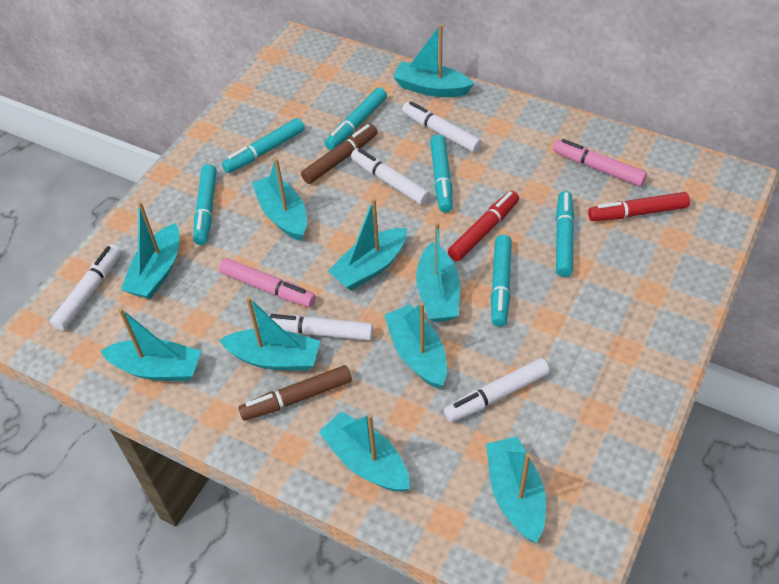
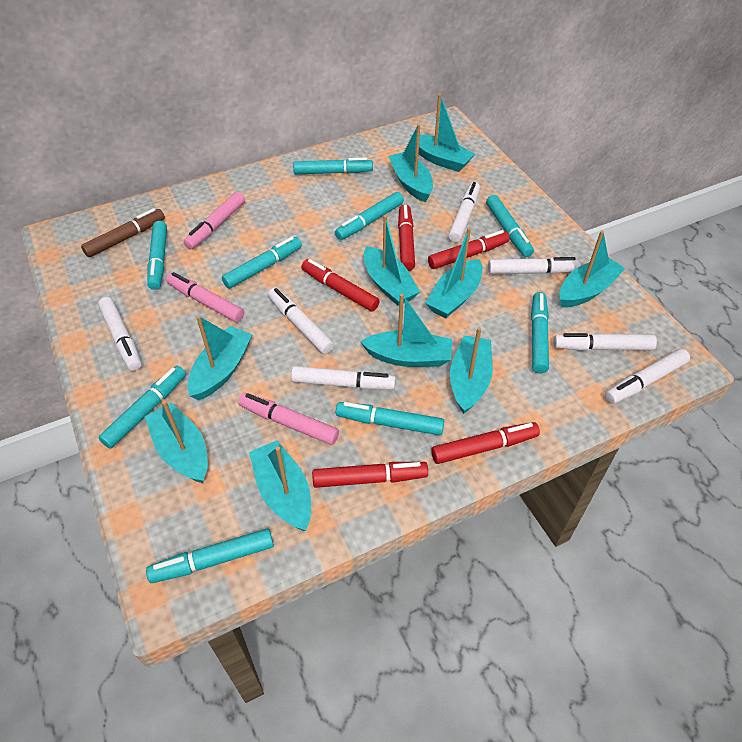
brown marker: [238,365,352,421] [301,124,378,184] = 2 -> [81,208,165,257] = 1
pink marker: [219,258,316,307] [553,139,647,187] = 2 -> [166,272,244,322] [184,192,245,249] [238,393,339,445] = 3
red marker: [448,191,519,261] [588,192,690,221] = 2 -> [301,259,380,311] [312,462,428,488] [398,204,415,271] [428,230,510,269] [431,422,540,464] = 5
turquoise marker: [193,164,217,245] [222,118,305,173] [325,87,387,150] [430,135,453,213] [491,235,512,327] [556,191,574,277] = 6 -> [99,366,186,449] [146,528,274,583] [147,221,167,290] [222,237,302,289] [293,157,373,174] [335,192,404,240] [336,402,444,435] [486,195,534,257] [531,292,549,373] = 9
white marker: [50,244,121,331] [267,314,373,340] [351,148,430,205] [402,101,482,153] [444,358,550,422] = 5 -> [98,297,142,371] [268,288,334,354] [291,366,396,390] [448,182,480,242] [488,257,581,274] [553,333,657,351] [605,349,690,404] = 7

